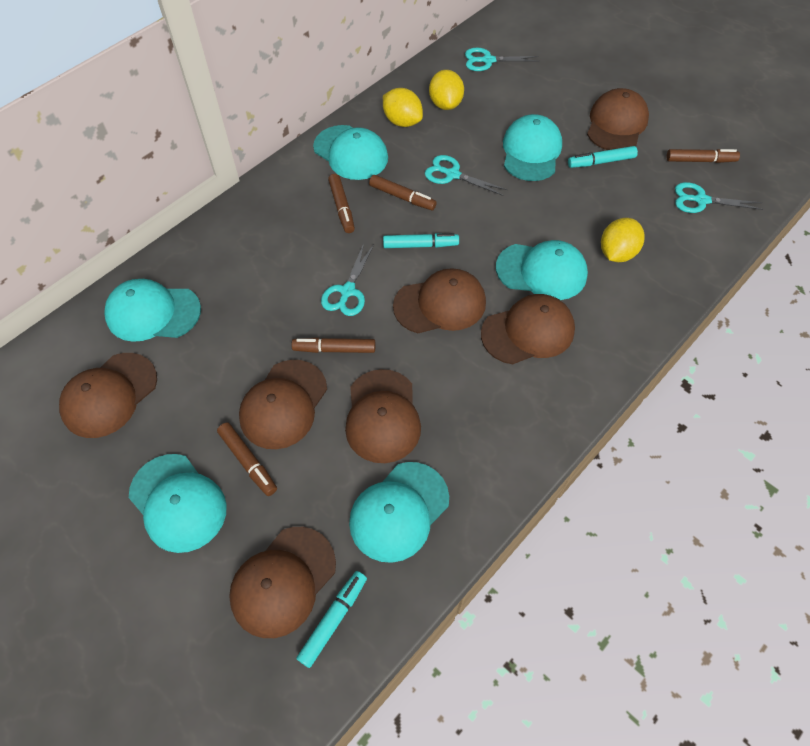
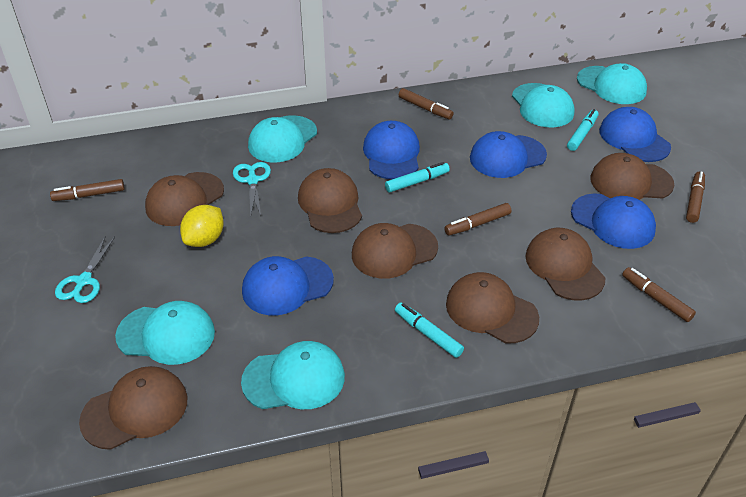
blue cap: none = 0 -> [242,256,334,315] [363,121,420,179] [470,131,547,178] [571,194,656,249] [599,107,671,162] = 5
turquoise cap: [104,279,201,342] [129,454,227,553] [313,125,388,180] [349,462,449,563] [496,240,588,300] [503,114,562,181] = 6 -> [115,301,215,365] [241,341,345,409] [248,115,317,163] [512,83,574,128] [577,63,647,104] = 5
turquoise scissors: [321,243,374,316] [425,155,508,196] [465,48,540,71] [675,182,764,213] = 4 -> [55,236,115,303] [233,162,271,216] = 2
yellow lemon: [383,88,423,127] [429,70,464,110] [601,218,644,262] = 3 -> [180,205,224,247] = 1

